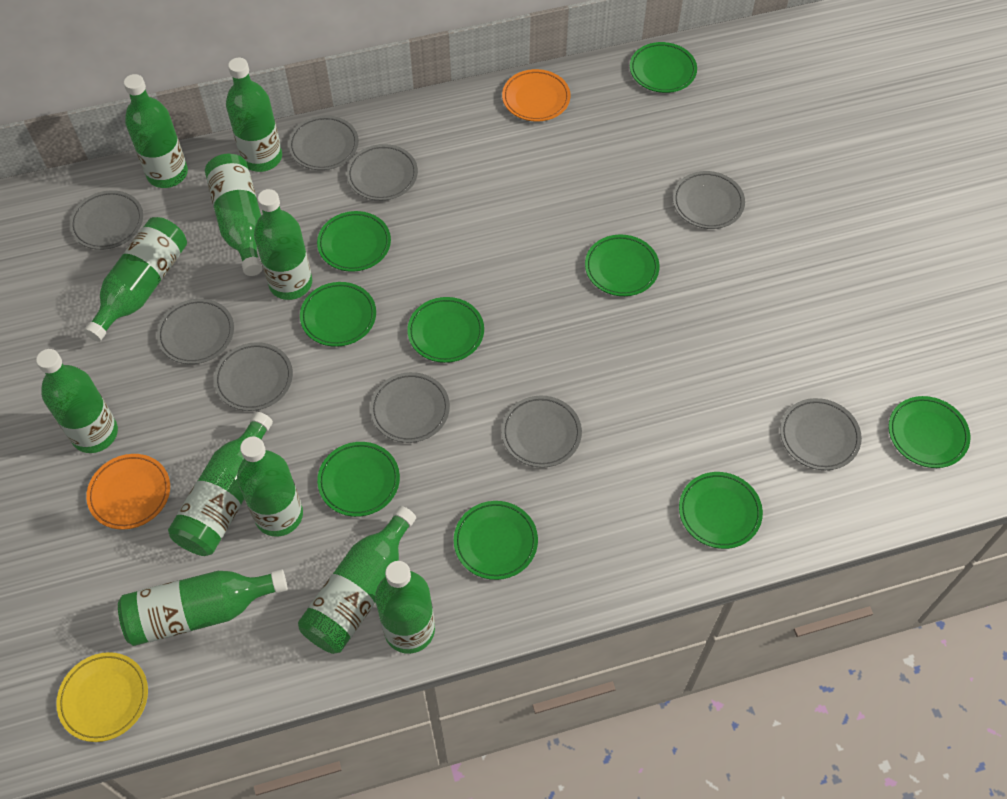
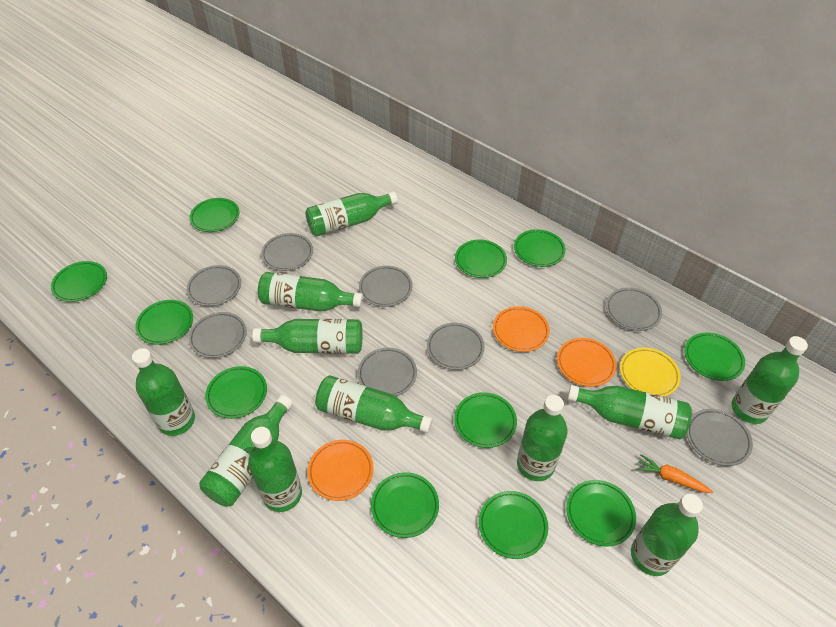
green plate: [300,282,376,347] [317,211,391,271] [317,442,400,517] [407,297,484,363] [454,501,538,580] [585,234,660,296] [630,42,697,93] [679,472,763,549] [888,396,971,468] = 9 -> [51,261,107,302] [135,300,193,345] [189,198,240,232] [205,366,267,419] [371,472,439,538] [454,392,517,448] [455,240,507,278] [479,491,548,559] [514,229,566,267] [566,480,636,547] [684,332,745,381] = 11
grey plate: [69,190,144,250] [157,299,234,364] [214,342,293,411] [288,115,359,170] [347,144,418,201] [370,372,450,443] [501,396,582,468] [673,171,745,229] [780,398,862,470] = 9 -> [186,265,241,306] [188,312,247,358] [261,233,313,271] [357,348,417,396] [359,266,413,307] [427,323,485,370] [606,287,662,331] [687,409,753,466] = 8
orange carrot: none = 0 -> [636,454,713,493] = 1
orange plate: [86,454,170,530] [502,69,571,121] = 2 -> [307,440,374,501] [493,306,550,352] [557,338,617,387] = 3

